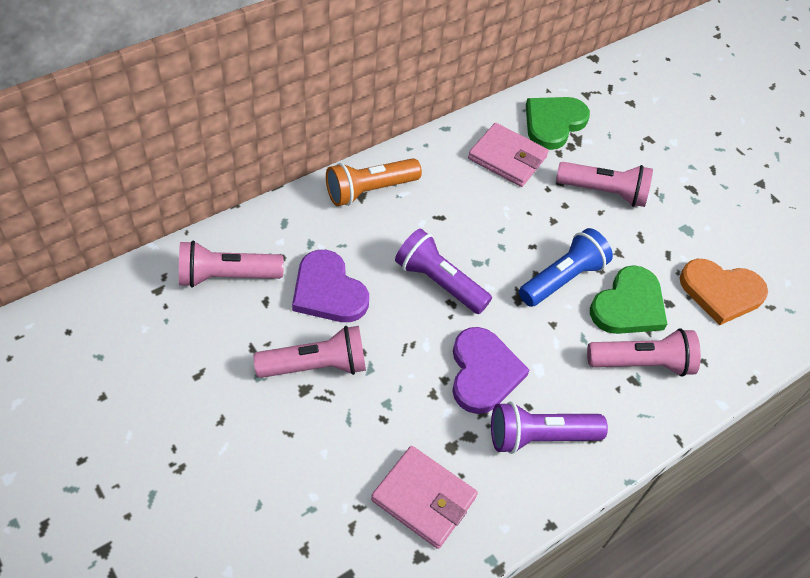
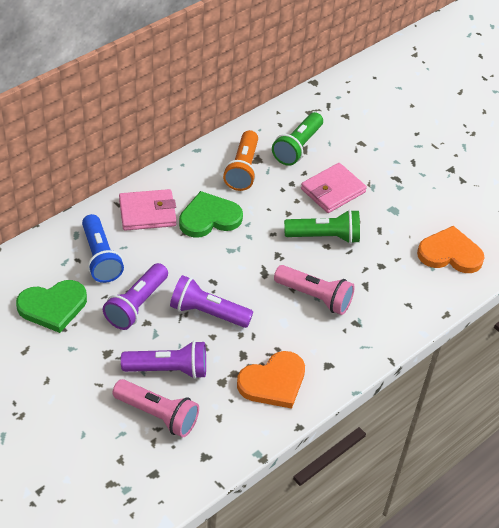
green flashlight: none = 0 -> [272,112,323,166] [284,209,360,244] = 2
orange heart: [680,259,768,325] = 1 -> [237,351,305,409] [417,226,485,273] = 2
pink flashlight: [179,240,284,287] [253,326,366,378] [556,162,653,207] [587,329,701,377] = 4 -> [113,379,199,437] [274,265,355,315] = 2
purple flashlight: [395,229,492,314] [491,402,608,454] = 2 -> [103,263,168,330] [121,341,206,379] [170,275,253,328] = 3
purple heart: [292,250,369,322] [452,327,530,414] = 2 -> none = 0

